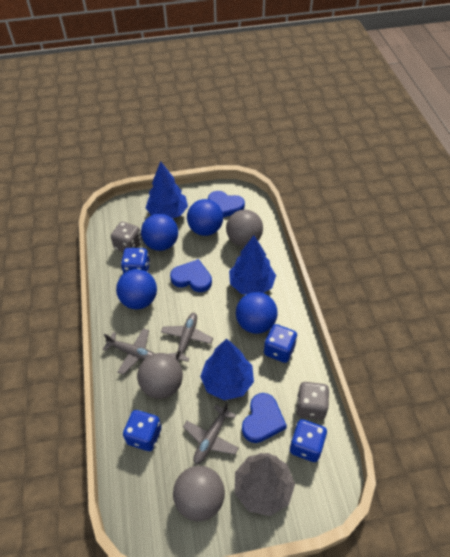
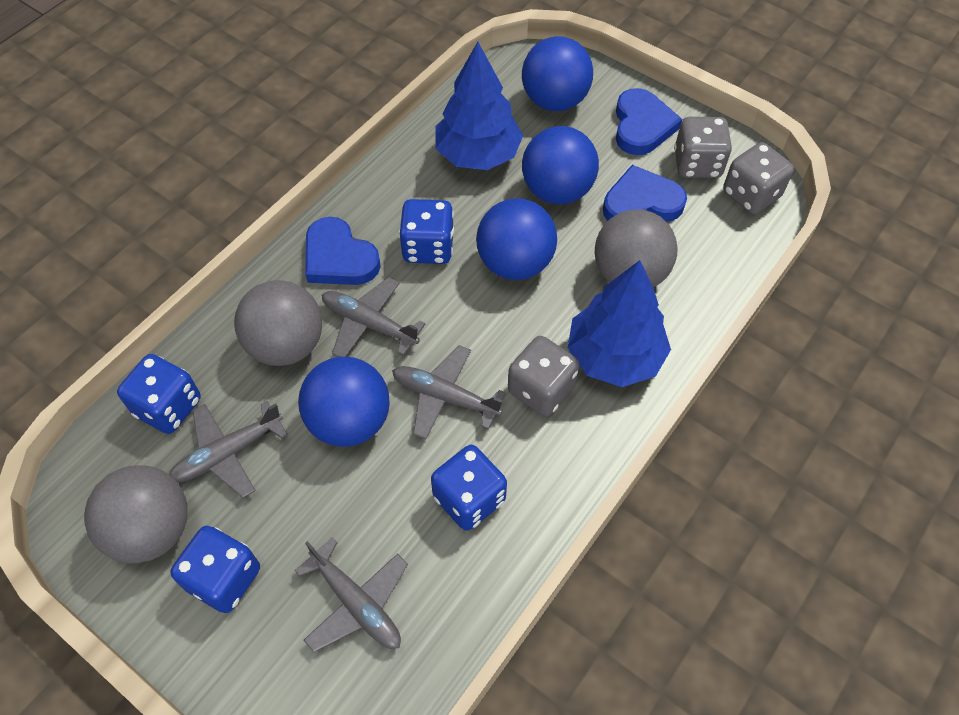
blue tree: [146,161,188,218] [200,339,254,400] [229,235,276,294] = 3 -> [435,42,523,170] [568,260,671,387] = 2
grey dice: [111,222,142,253] [296,382,330,420] = 2 -> [508,336,579,416] [674,117,732,178] [723,142,794,214] = 3
grey plane: [103,328,155,375] [161,313,213,362] [183,402,239,464] = 3 -> [169,401,288,498] [295,537,408,652] [322,277,426,357] [392,345,506,440] = 4
grey tree: [235,453,295,516] = 1 -> none = 0

